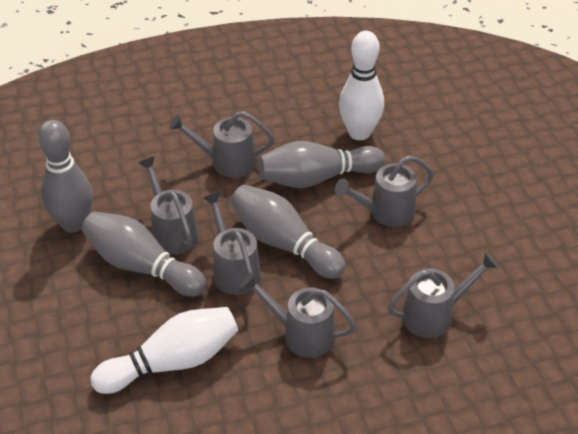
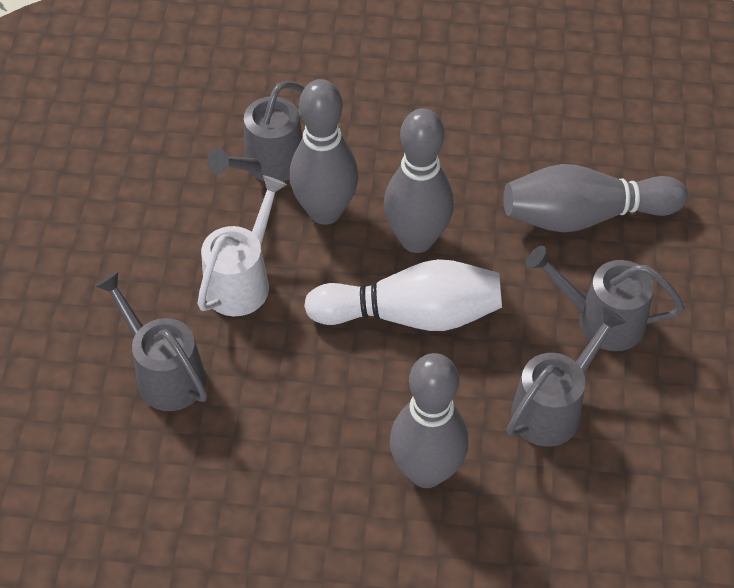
grey watering can: [138,156,199,255] [169,111,274,178] [203,192,261,295] [241,272,357,358] [335,155,434,227] [388,252,499,338] = 6 -> [95,272,207,411] [207,81,305,182] [506,307,626,447] [526,246,685,351] = 4
white bowling pin: [91,307,238,394] [339,31,384,140] = 2 -> [304,259,502,331] = 1
white watering can: none = 0 -> [197,175,287,316] = 1

